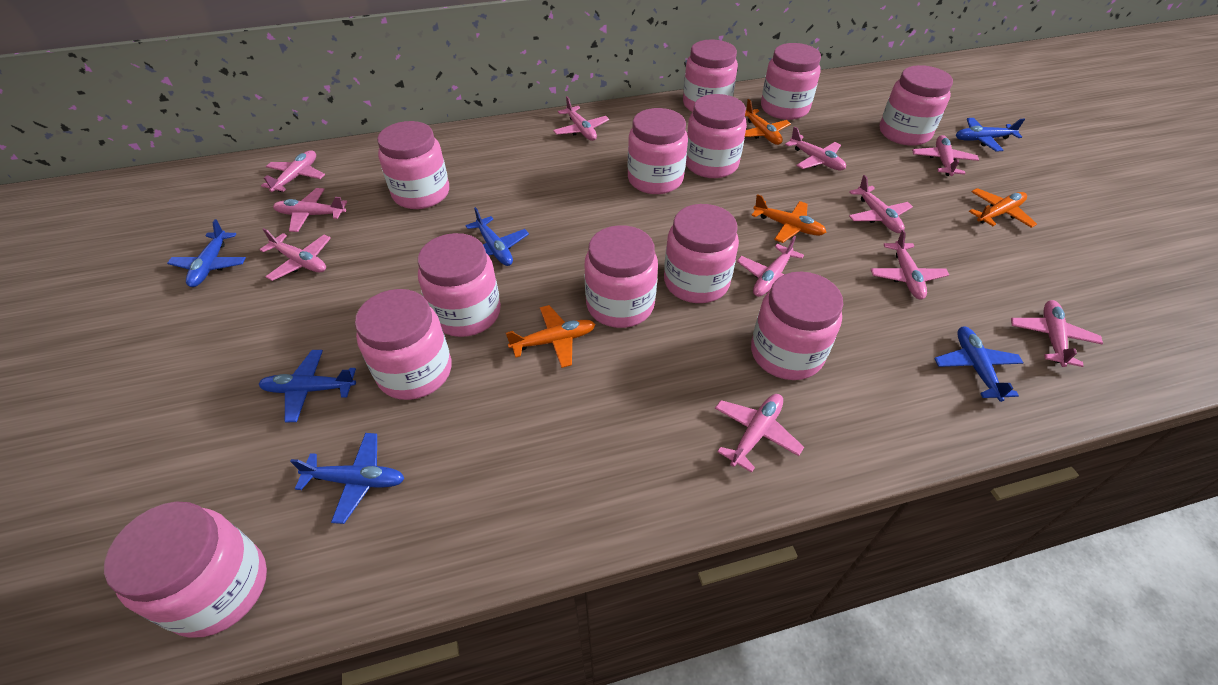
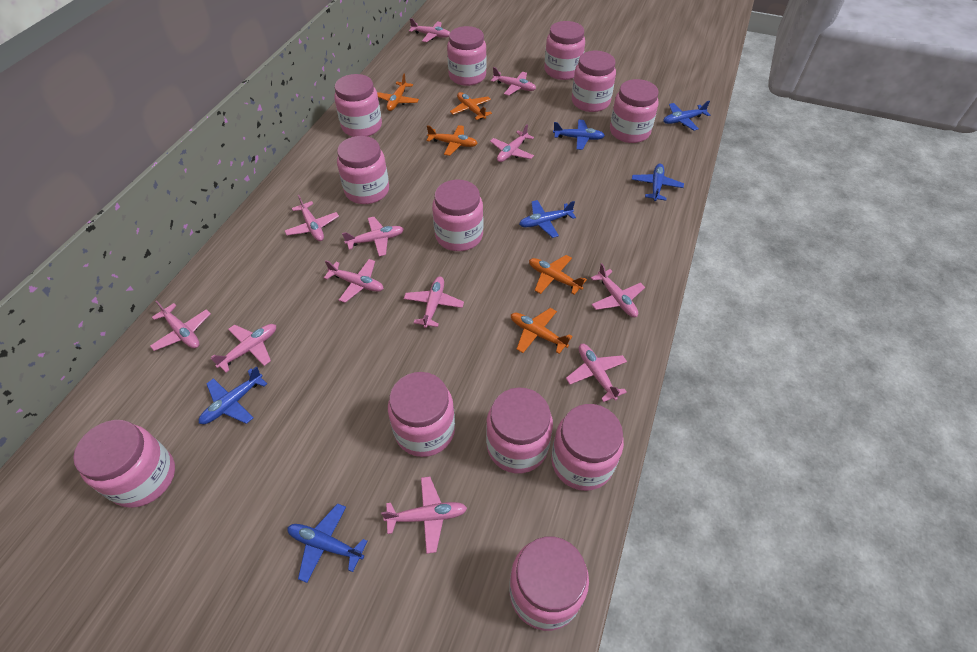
orange plane: [506,305,595,368] [745,99,791,145] [751,194,826,243] [969,188,1037,228] = 4 -> [377,73,419,111] [426,125,478,156] [450,92,492,120] [511,308,573,354] [529,255,587,295] = 5
pink plane: [260,228,331,281] [261,150,325,192] [273,188,347,232] [553,96,609,141] [715,394,804,473] [737,236,804,297] [785,127,846,171] [849,175,913,233] [871,230,949,300] [912,135,979,176] [1011,300,1103,367] = 11 -> [150,300,211,351] [210,324,276,373] [285,195,339,241] [324,259,384,303] [342,217,404,256] [381,477,467,554] [404,276,464,328] [409,18,450,42] [490,124,534,162] [491,67,536,96] [566,344,627,402] [591,263,645,317] = 12

